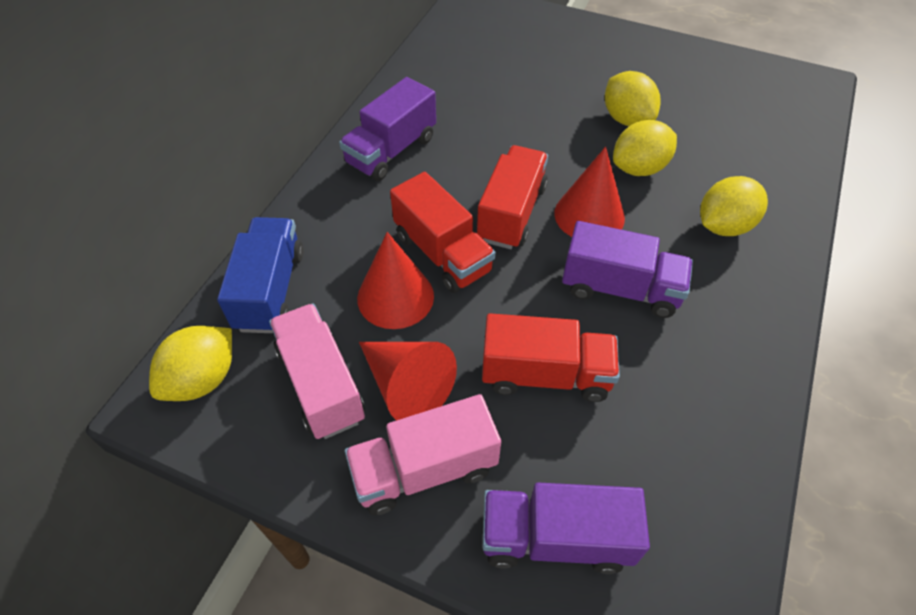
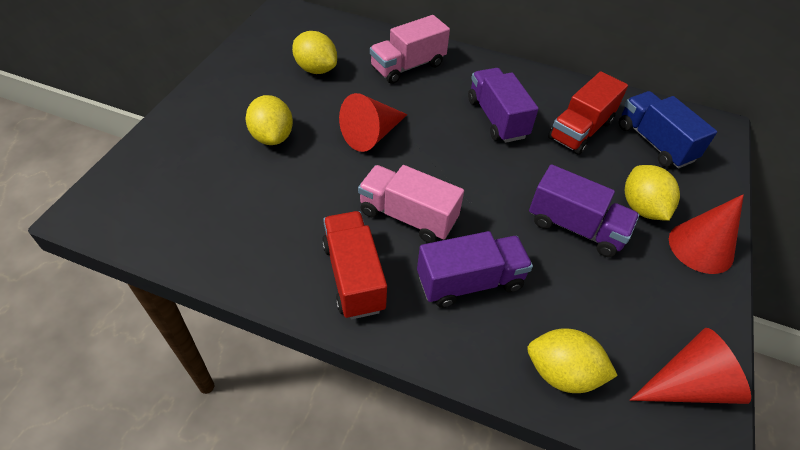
red truck: [390,172,495,293] [477,145,548,249] [482,313,620,402] = 3 -> [322,211,387,319] [548,71,628,155] = 2

